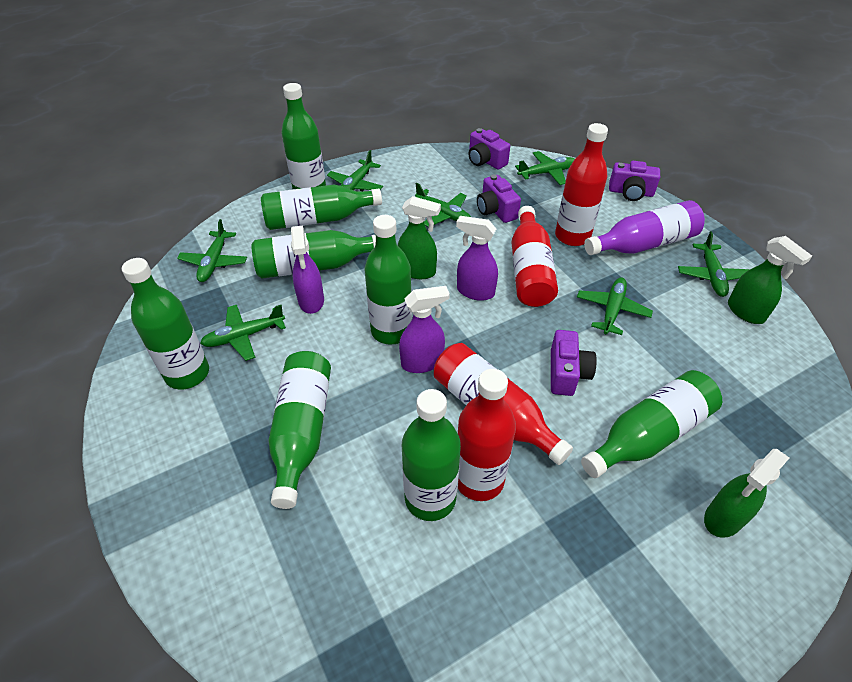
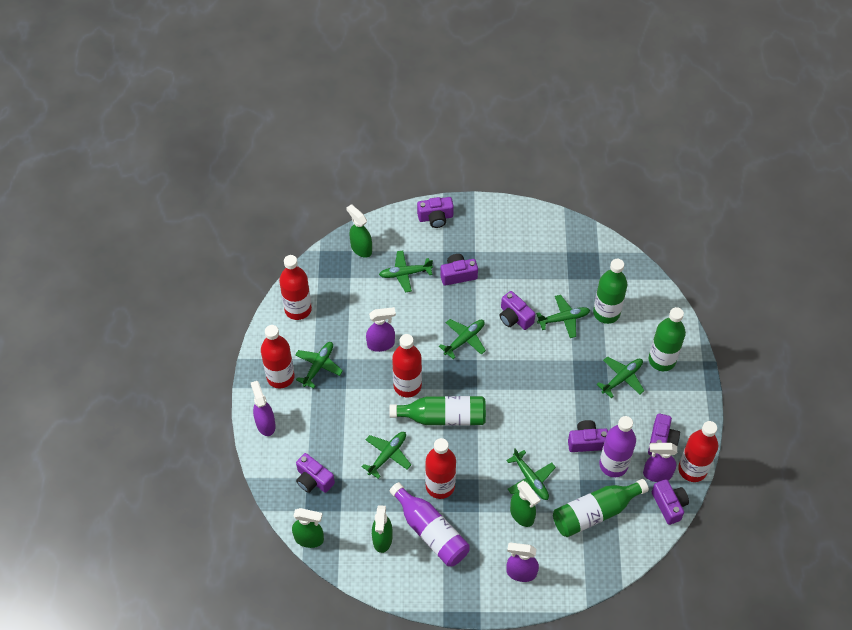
green bottle: [122,258,209,390] [251,230,376,279] [261,185,382,230] [269,351,331,509] [282,83,326,189] [364,215,412,345] [402,389,461,521] [581,370,722,478] = 8 -> [389,396,486,426] [553,479,649,537] [593,259,627,324] [649,307,686,371] = 4
green spray bottle: [398,196,441,279] [704,449,789,538] [728,236,812,324] = 3 -> [292,508,324,548] [346,204,372,258] [372,505,392,553] [510,481,540,527] = 4
purple bottle: [584,200,705,255] = 1 -> [390,482,470,566] [599,416,636,477] = 2
purple camera: [468,128,510,169] [477,174,521,223] [551,330,597,396] [609,161,660,201] = 4 -> [296,453,335,493] [417,197,454,228] [440,254,478,286] [500,291,535,330] [568,420,608,452] [648,413,680,456] [652,479,689,525] = 7
purple spray bottle: [291,226,324,314] [399,286,450,373] [456,216,498,301] = 3 -> [251,381,276,436] [366,307,396,352] [506,543,539,582] [643,443,677,482] = 4
red bottle: [434,343,573,465] [458,369,516,501] [511,206,558,307] [555,123,608,246] = 4 -> [261,325,295,389] [279,255,312,320] [392,334,422,397] [425,438,456,499] [678,421,718,482] = 5

